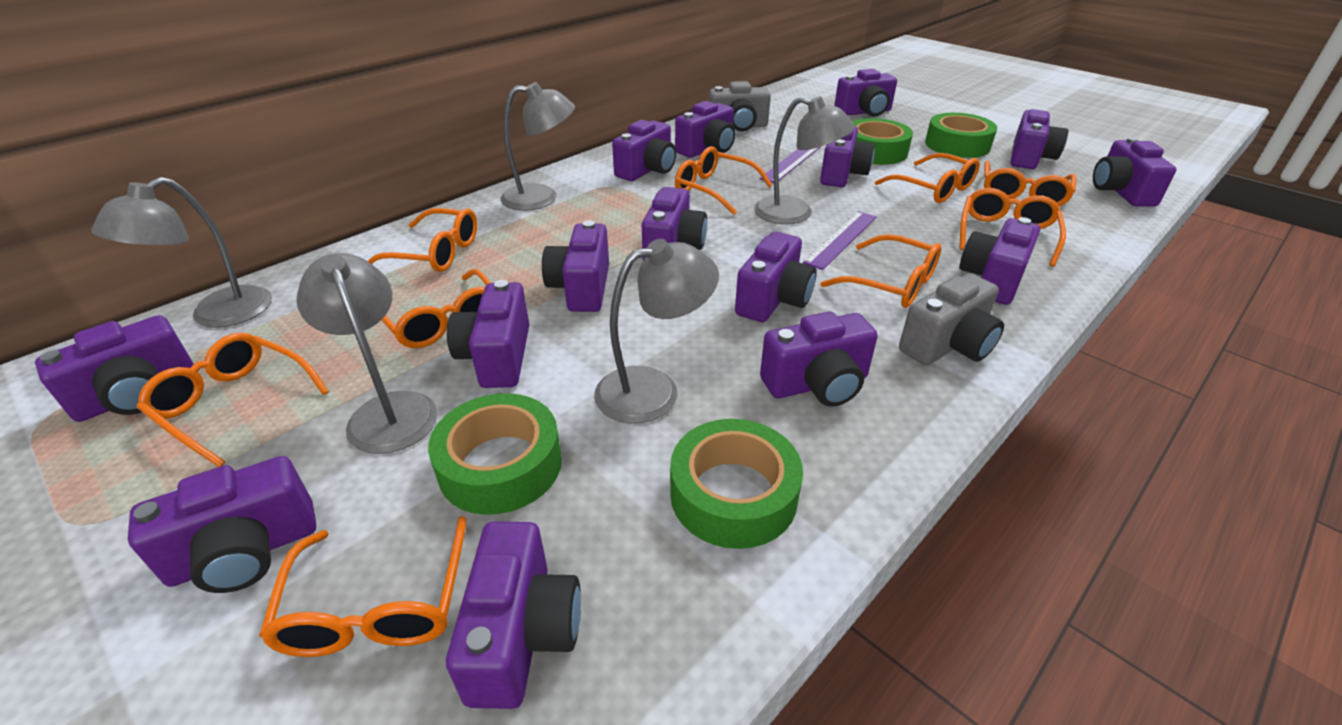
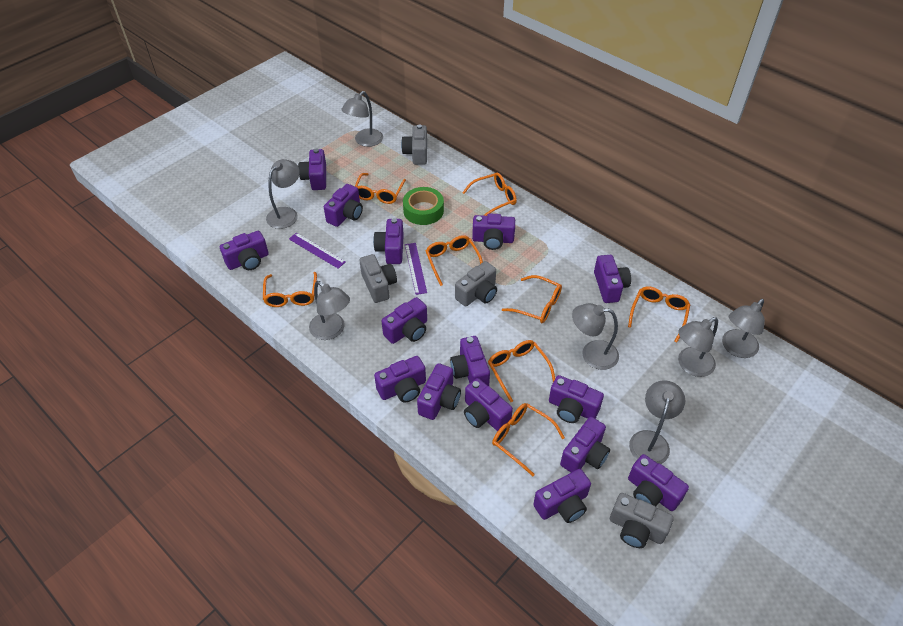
green tape: [428,393,562,515] [670,419,803,549] [852,118,913,165] [925,113,997,158] = 4 -> [403,187,444,225] = 1
grey camera: [709,81,771,131] [899,273,1004,365] = 2 -> [359,254,397,303] [401,124,427,165] [455,261,497,307] [610,493,674,548] = 4
grey lamp: [91,177,272,328] [296,253,438,454] [501,82,575,211] [594,239,719,424] [754,96,855,224] = 5 -> [266,159,300,229] [309,281,350,340] [341,91,383,147] [572,303,619,370] [629,380,685,464] [678,317,718,377] [722,299,765,358] = 7
orange glasses: [137,333,329,467] [259,516,467,657] [368,208,477,272] [382,269,491,348] [675,146,772,215] [820,234,942,308] [875,153,980,203] [960,188,1066,267] [984,161,1076,206] = 9 -> [263,272,317,307] [355,173,406,204] [426,235,483,286] [462,172,517,216] [488,340,555,402] [492,403,565,476] [502,275,562,323] [628,287,690,343] = 8

